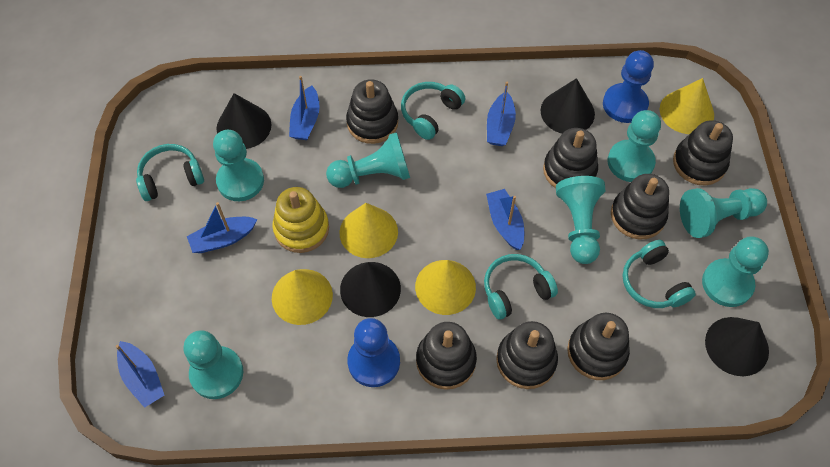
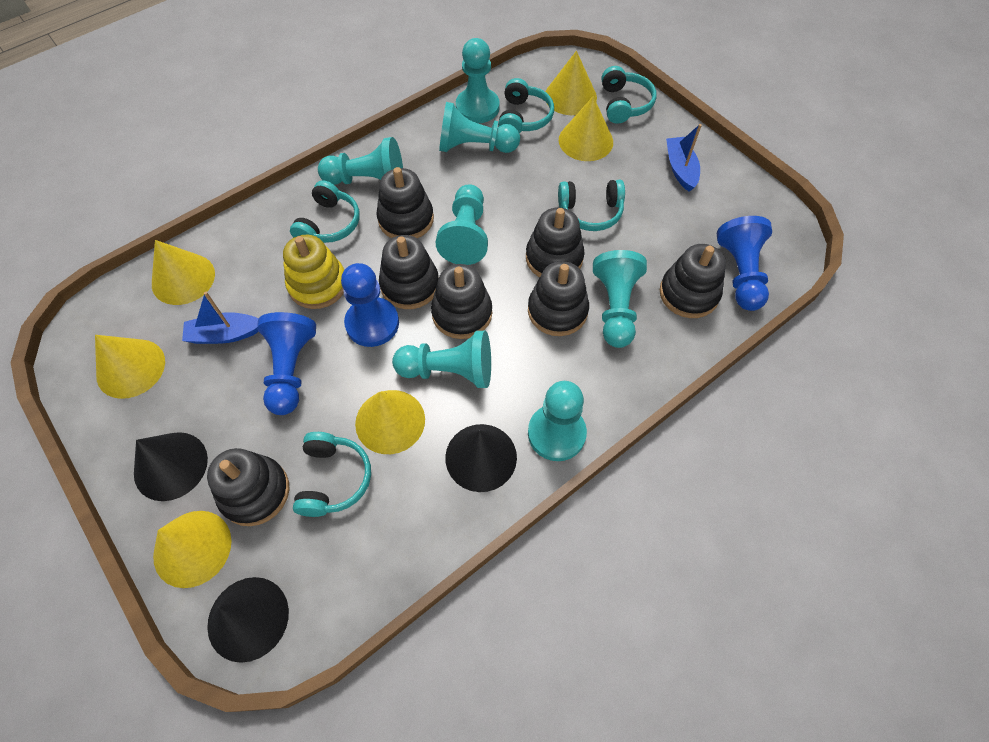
black cone: [217,93,271,149] [340,262,401,317] [540,78,595,134] [705,317,769,376] = 4 -> [134,432,208,501] [207,577,289,663] [445,424,517,492] = 3
blue boat: [116,341,164,408] [187,202,257,253] [289,76,320,140] [486,189,524,250] [487,82,516,146] = 5 -> [182,292,258,344] [666,124,702,192] = 2
blue pawn: [347,318,400,387] [603,50,654,123] = 2 -> [257,312,316,415] [341,263,399,347] [717,216,772,311] = 3
turquoise headphones: [136,144,204,201] [401,82,465,140] [484,254,558,320] [623,240,696,308] = 4 -> [290,180,360,243] [293,432,371,517] [498,78,554,133] [558,180,625,231] [602,66,657,124] = 5
yellow cone: [272,269,333,325] [339,203,398,258] [415,260,476,315] [660,78,714,134] = 4 -> [95,335,165,399] [152,240,215,305] [153,511,232,588] [355,390,425,454] [545,51,597,115] [559,96,613,161] = 6

